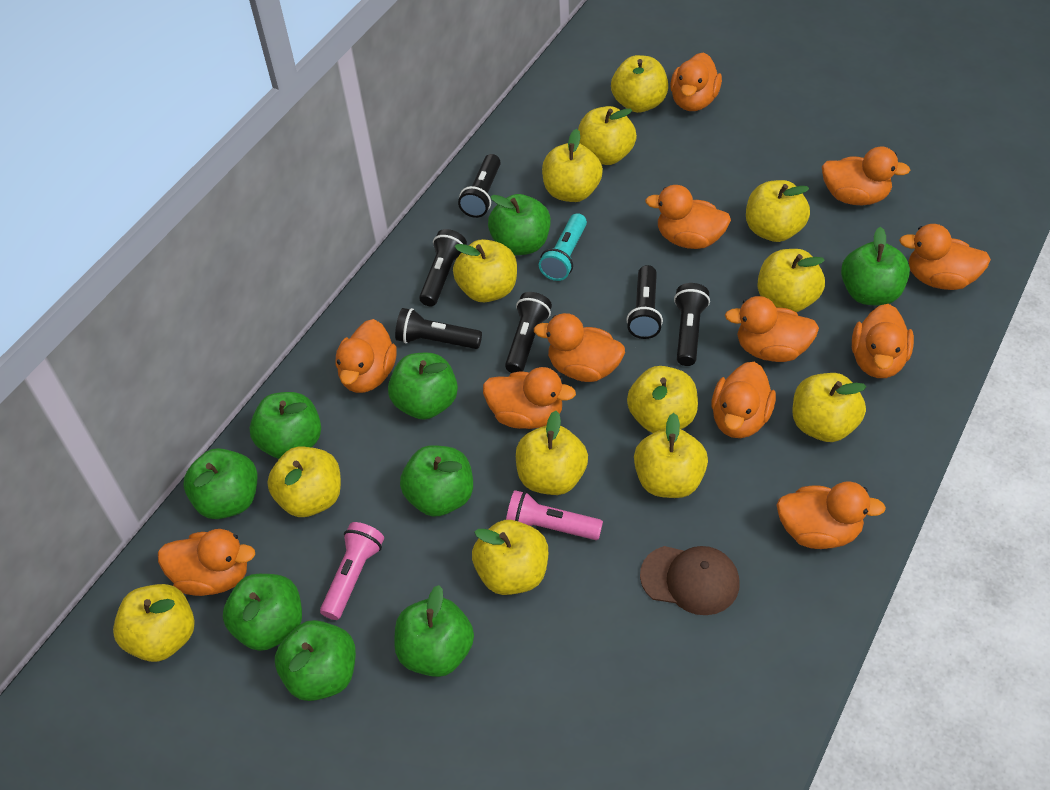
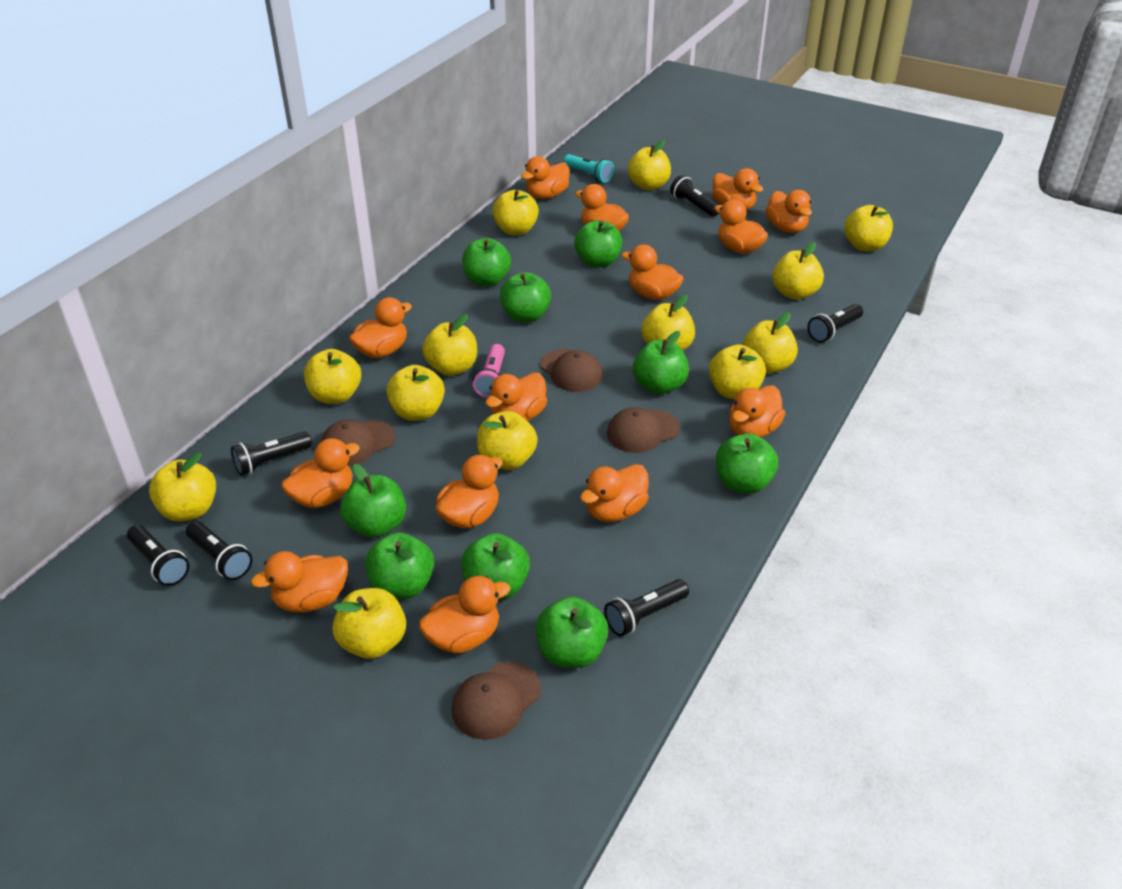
brown cap: [640,546,739,615] = 1 -> [321,419,395,466] [452,662,541,740] [540,349,603,392] [607,407,680,453] = 4
orange duck: [158,529,255,596] [336,319,397,393] [483,367,576,429] [534,313,625,382] [645,185,731,249] [670,52,722,111] [711,362,776,438] [725,296,819,362] [777,481,886,549] [822,147,910,205] [852,304,914,378] [899,224,991,290] = 12 -> [251,551,348,613] [281,438,360,508] [349,297,412,358] [419,576,511,653] [436,455,503,528] [485,373,547,421] [521,156,570,199] [575,184,629,231] [580,464,649,522] [621,244,684,300] [712,168,763,210] [714,199,768,254] [729,385,785,438] [765,190,812,233] = 14
pink flashlight: [320,522,384,620] [506,490,603,540] = 2 -> [473,344,505,398] = 1

